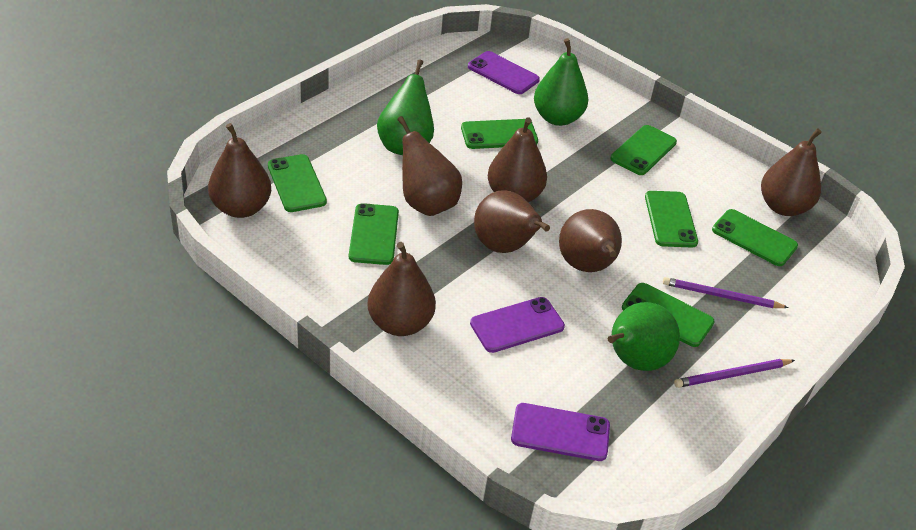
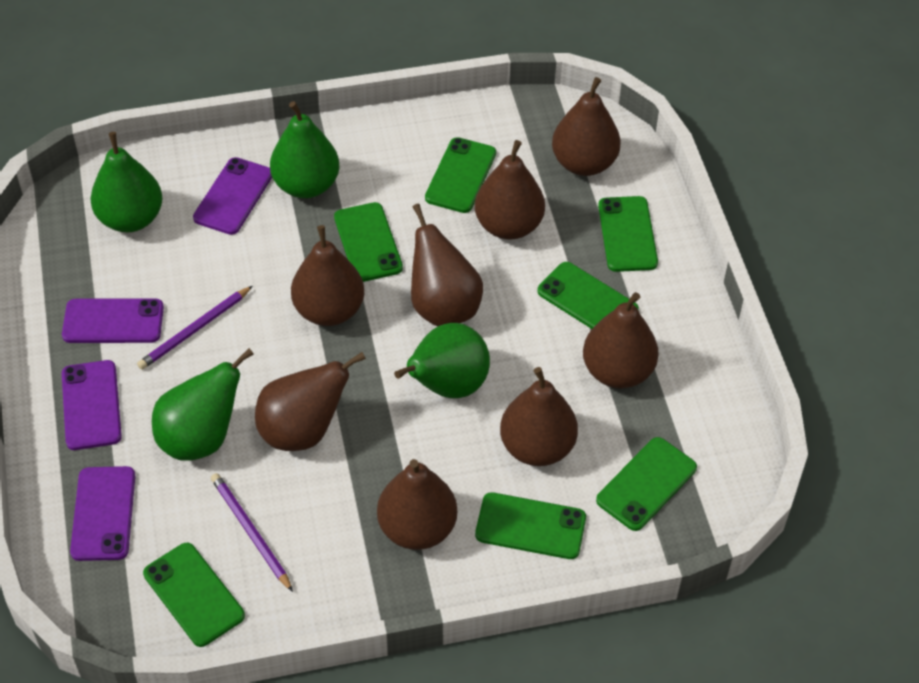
brown pear: [208,123,271,218] [367,242,436,336] [397,116,462,216] [474,190,550,253] [488,117,547,202] [559,209,622,272] [761,128,822,216] = 7 -> [255,352,366,451] [291,225,364,326] [377,459,457,550] [411,204,483,326] [475,140,545,240] [500,367,578,466] [552,77,621,176] [583,292,659,389] = 8
green pear: [377,60,434,155] [534,38,588,126] [608,302,680,371] = 3 -> [90,132,163,232] [152,348,254,461] [270,101,340,198] [394,323,490,398] = 4
purple phone: [468,51,540,94] [470,297,565,353] [511,403,610,461] = 3 -> [62,299,164,343] [62,360,122,450] [70,466,135,561] [193,157,272,235] = 4

